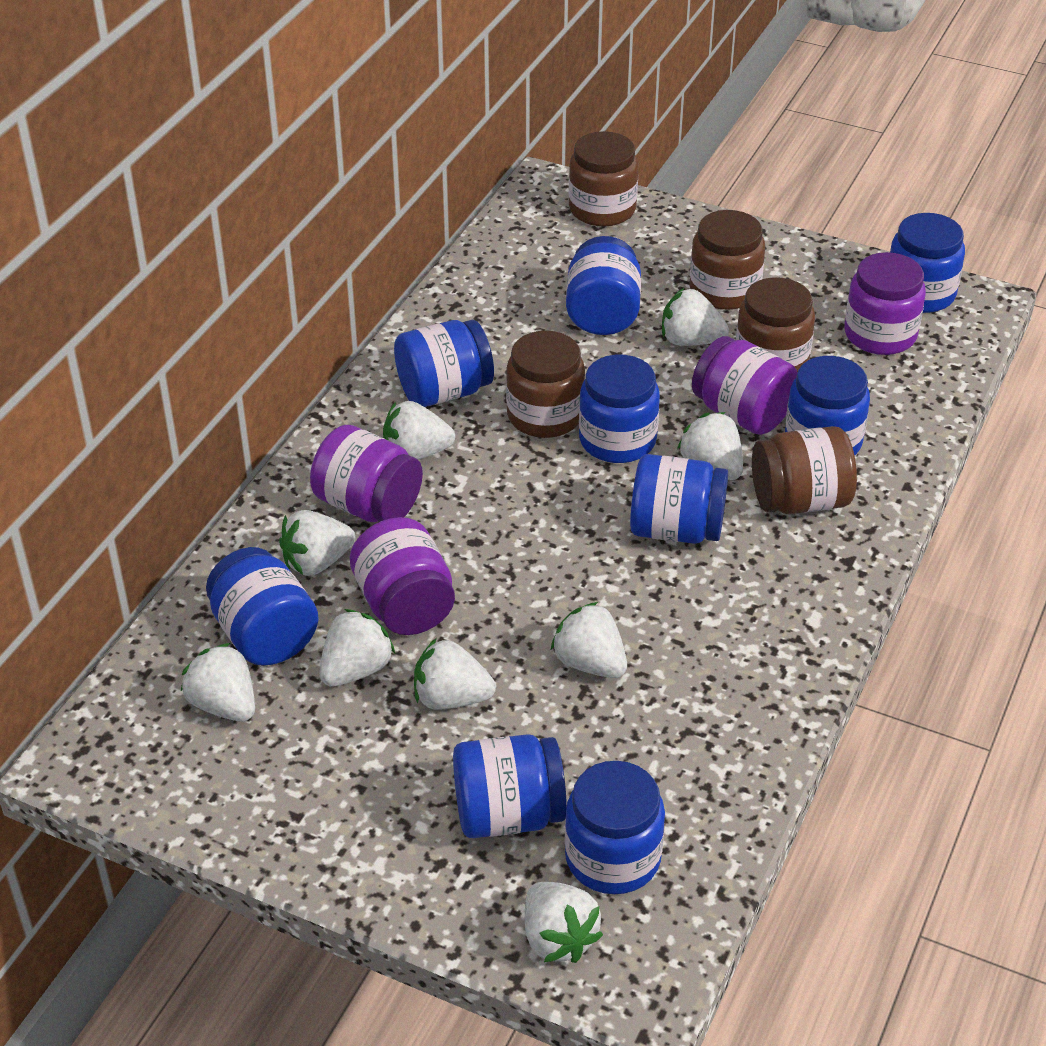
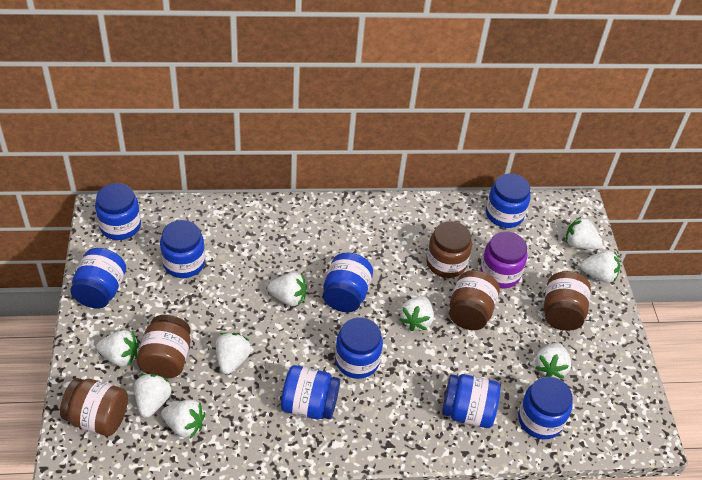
purple jar: [310,425,423,522] [350,517,455,635] [692,336,798,435] [844,252,926,355] = 4 -> [480,231,527,288] = 1

